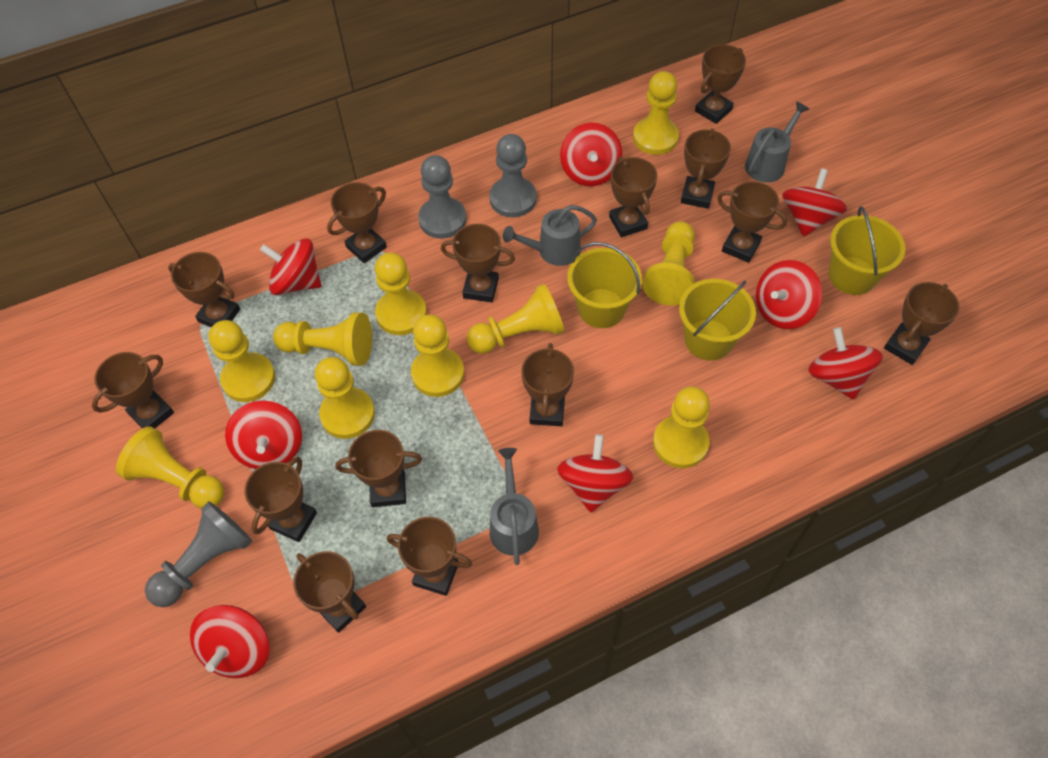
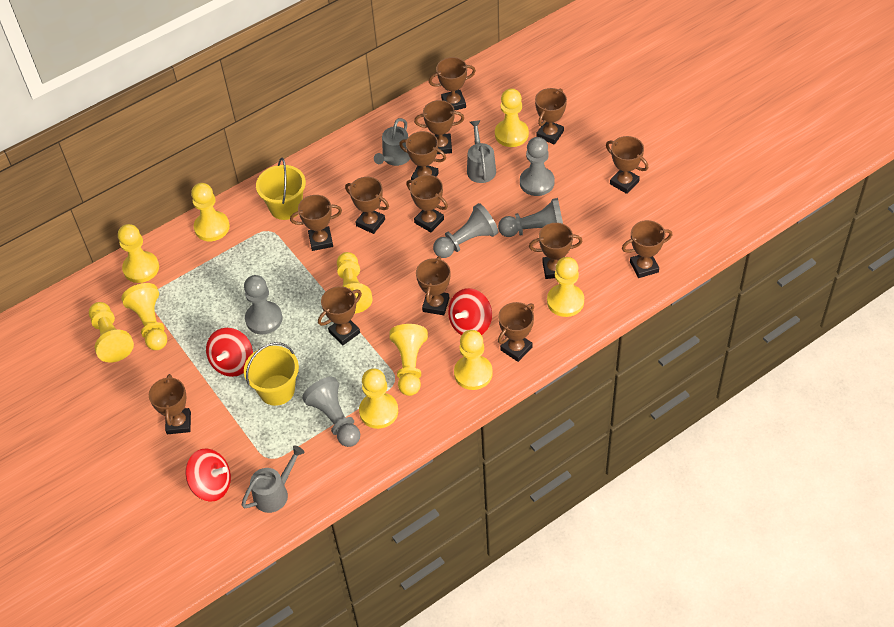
grey pawn: [145,501,252,607] [418,155,467,239] [489,134,537,217] = 3 -> [244,275,283,334] [302,377,360,447] [433,203,498,258] [498,198,563,237] [520,137,555,196] = 5
red spinning top: [190,605,270,678] [225,401,302,469] [260,238,321,295] [557,434,633,512] [560,123,622,186] [756,260,822,329] [782,168,847,237] [808,327,883,400] = 8 -> [185,448,231,502] [206,328,253,377] [448,288,492,335] = 3
yellow bucket: [567,242,642,328] [679,279,756,361] [829,206,906,295] = 3 -> [244,342,299,406] [256,158,306,220] = 2

